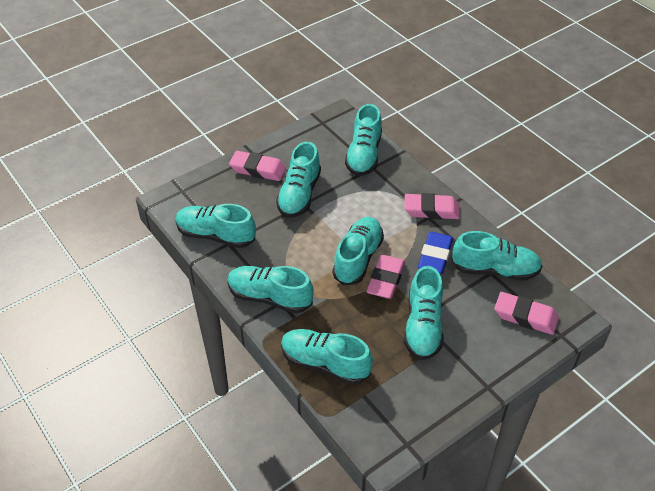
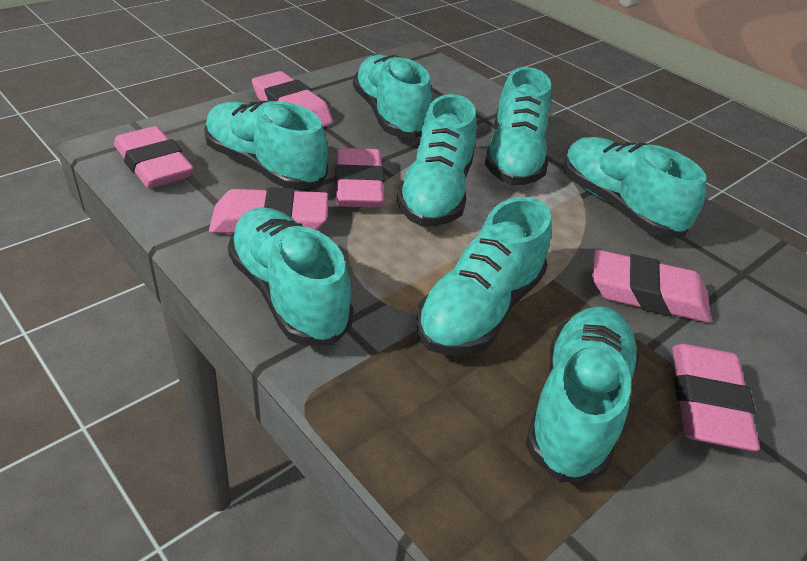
blue eraser: [418,232,453,274] = 1 -> none = 0
pink eraser: [229,151,286,181] [366,255,405,299] [405,193,460,219] [495,292,559,335] = 4 -> [114,126,194,188] [209,187,328,234] [252,71,333,127] [335,148,385,208] [592,250,711,323] [672,344,760,451] = 6

